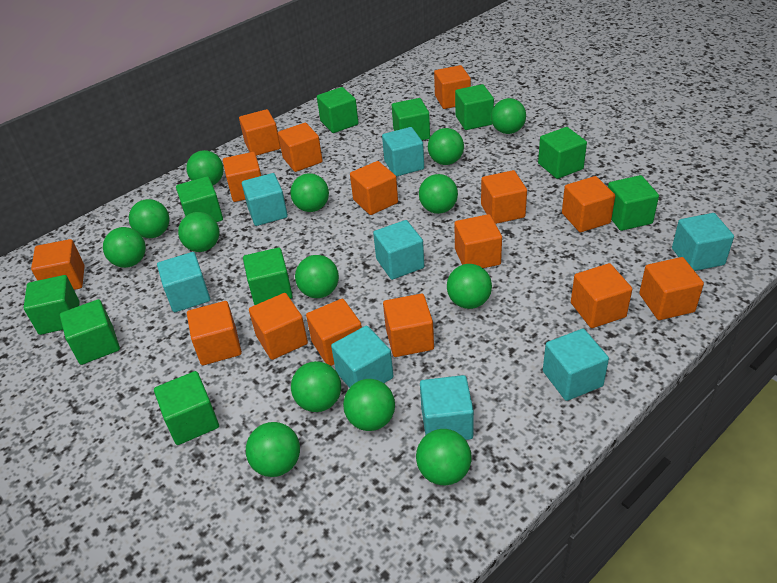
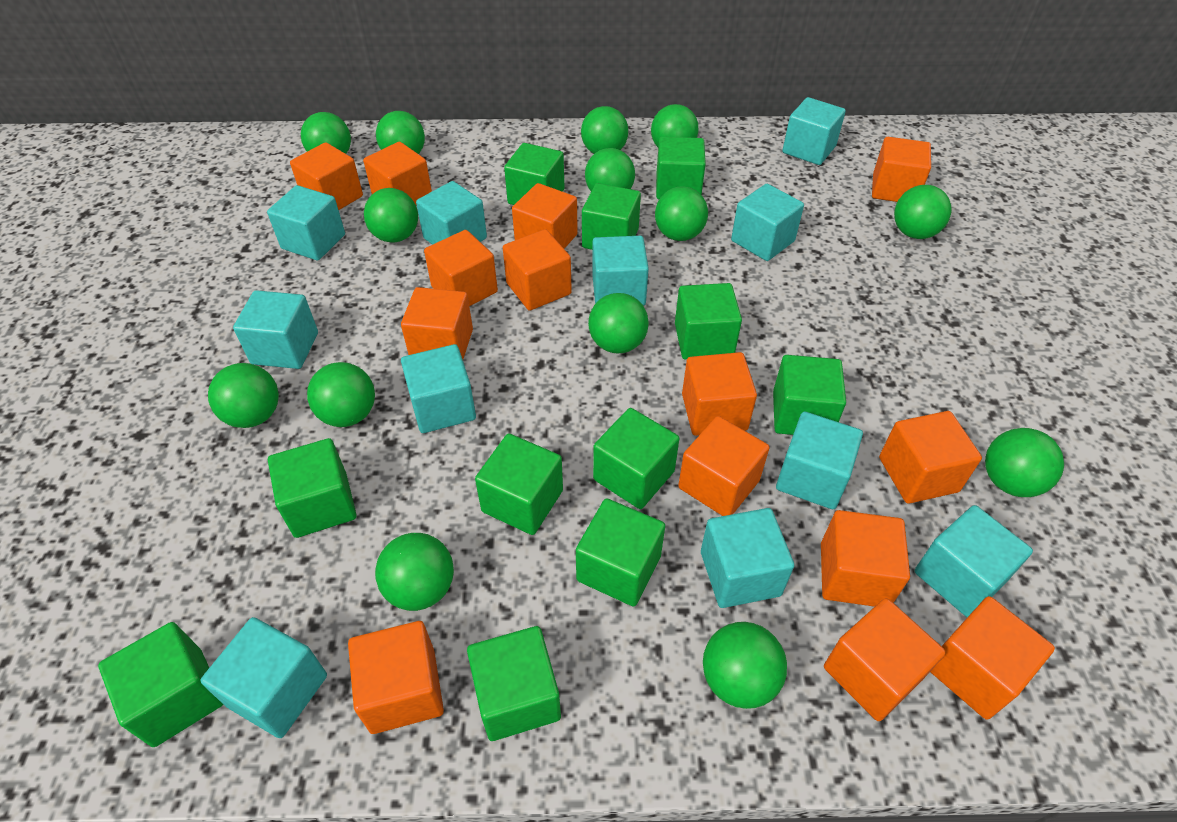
green cube: [24,275,79,335] [60,299,120,365] [154,371,219,445] [176,176,223,222] [243,248,293,305] [317,87,358,133] [392,98,430,140] [455,84,494,130] [538,127,587,179] [608,175,659,231] = 10 -> [98,622,223,747] [268,438,357,538] [467,626,561,741] [475,434,563,535] [504,143,565,205] [576,498,665,606] [582,183,641,250] [593,408,679,509] [656,137,706,199] [675,283,742,360] [773,355,846,435] = 11
orange cube: [31,239,85,290] [187,301,242,365] [223,152,261,202] [239,109,281,156] [249,293,308,360] [278,123,323,172] [306,299,362,366] [350,161,398,215] [383,294,434,357] [434,65,471,109] [454,214,502,268] [481,170,527,224] [562,176,615,232] [571,263,632,328] [639,257,704,320] = 15 -> [290,142,363,210] [348,621,444,734] [363,142,432,205] [401,287,473,359] [424,230,498,306] [503,229,572,311] [512,183,578,248] [678,416,770,516] [682,352,757,436] [821,510,910,607] [824,598,946,721] [872,137,931,202] [879,411,982,504] [930,596,1055,720] = 14
turquoise cube: [157,252,210,312] [242,173,288,226] [331,326,393,388] [373,220,424,280] [382,127,424,177] [420,375,474,440] [543,329,609,401] [672,213,734,271] = 8 -> [201,617,327,738] [233,290,318,369] [267,185,345,261] [401,344,476,433] [416,181,487,245] [592,236,649,306] [701,508,794,608] [731,184,804,261] [776,412,863,509] [782,97,846,165] [915,505,1033,617] = 11

